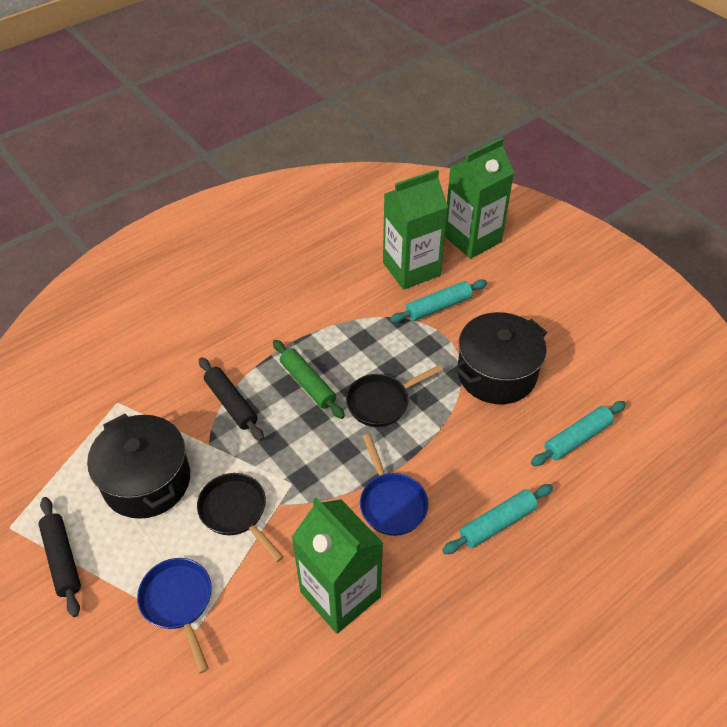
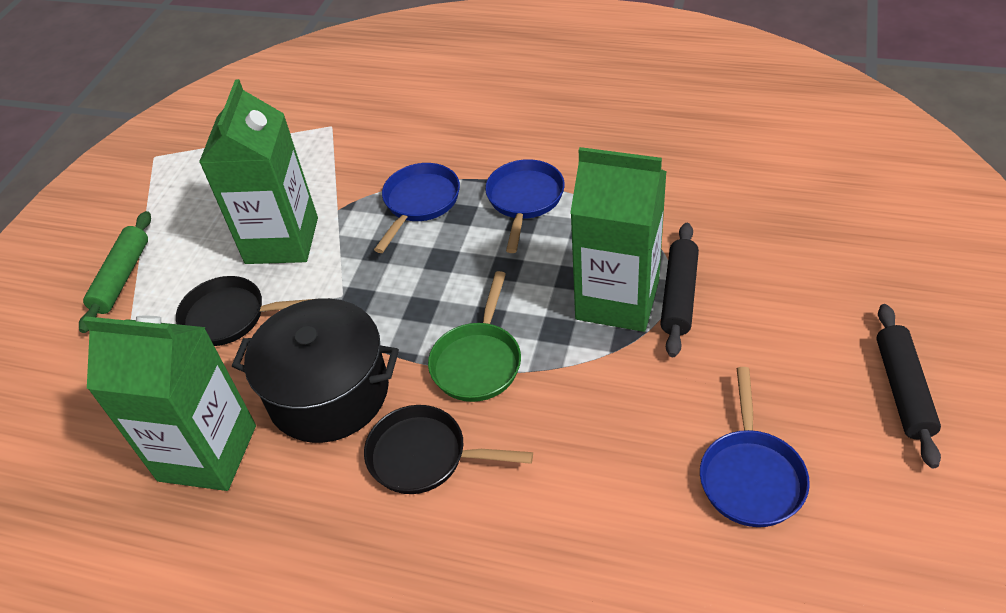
black pot: [87,414,190,519] [454,312,547,404] = 2 -> [232,298,399,443] = 1
blue pan: [137,558,212,674] [360,434,428,536] = 2 -> [374,163,460,253] [485,159,565,253] [700,367,810,527] = 3
green pan: none = 0 -> [428,271,521,402] = 1
turquoise rolling pin: [390,279,487,323] [442,484,553,554] [531,401,626,466] = 3 -> none = 0

